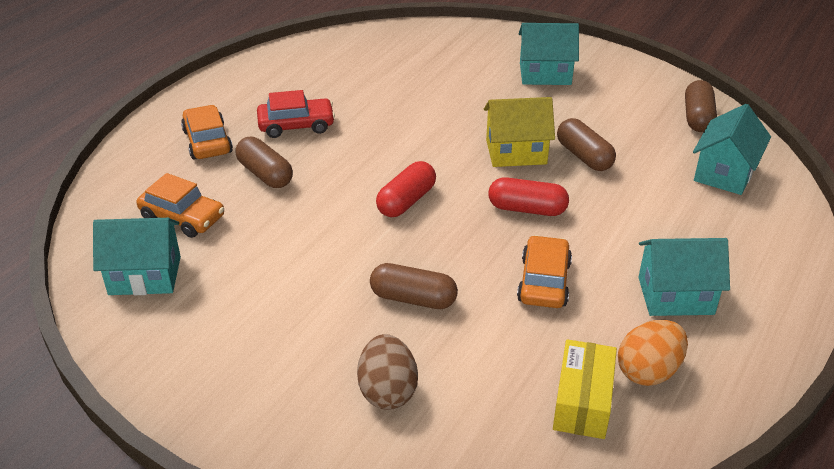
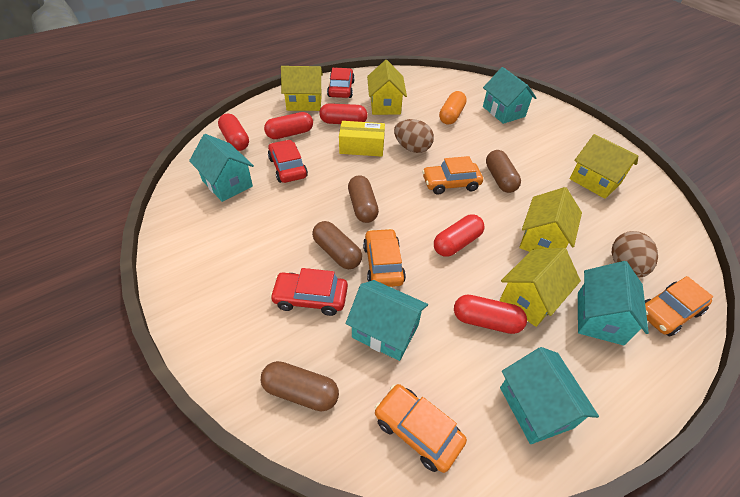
brown egg: [357,334,418,410] = 1 -> [394,119,434,153] [612,231,658,277] = 2
orange capsule: none = 0 -> [439,91,467,125] = 1
orange car: [137,173,224,238] [181,105,233,160] [517,235,572,308] = 3 -> [363,228,406,287] [375,384,467,473] [422,156,483,195] [645,276,713,337] = 4
orange egg: [618,320,688,386] = 1 -> none = 0
red capsule: [376,161,436,217] [488,177,569,216] = 2 -> [218,113,249,151] [264,112,313,139] [320,103,368,124] [434,214,485,257] [454,295,527,334] = 5
red car: [257,90,335,138] = 1 -> [268,140,308,183] [270,268,348,316] [327,68,355,98] = 3
turquoise house: [93,218,181,295] [519,23,579,85] [638,238,730,316] [693,104,771,195] = 4 -> [189,134,254,202] [346,280,428,361] [483,67,536,124] [500,347,599,444] [578,261,649,345] = 5
yellow house: [484,97,555,167] = 1 -> [281,66,323,111] [367,60,407,115] [500,248,581,327] [519,187,582,252] [570,134,638,199] = 5

